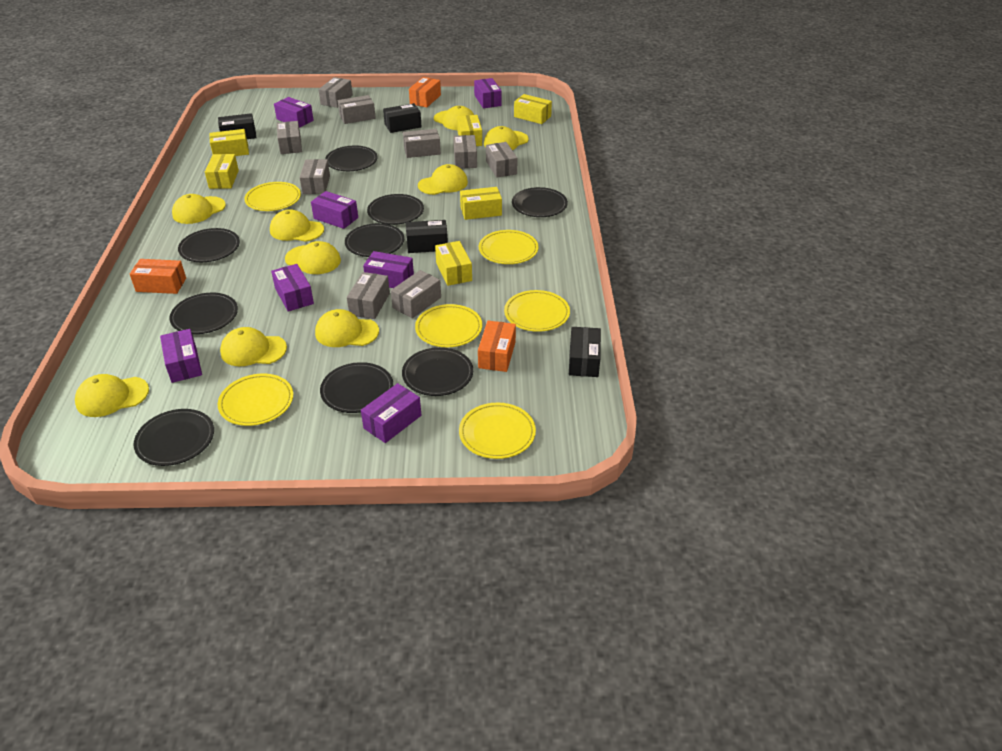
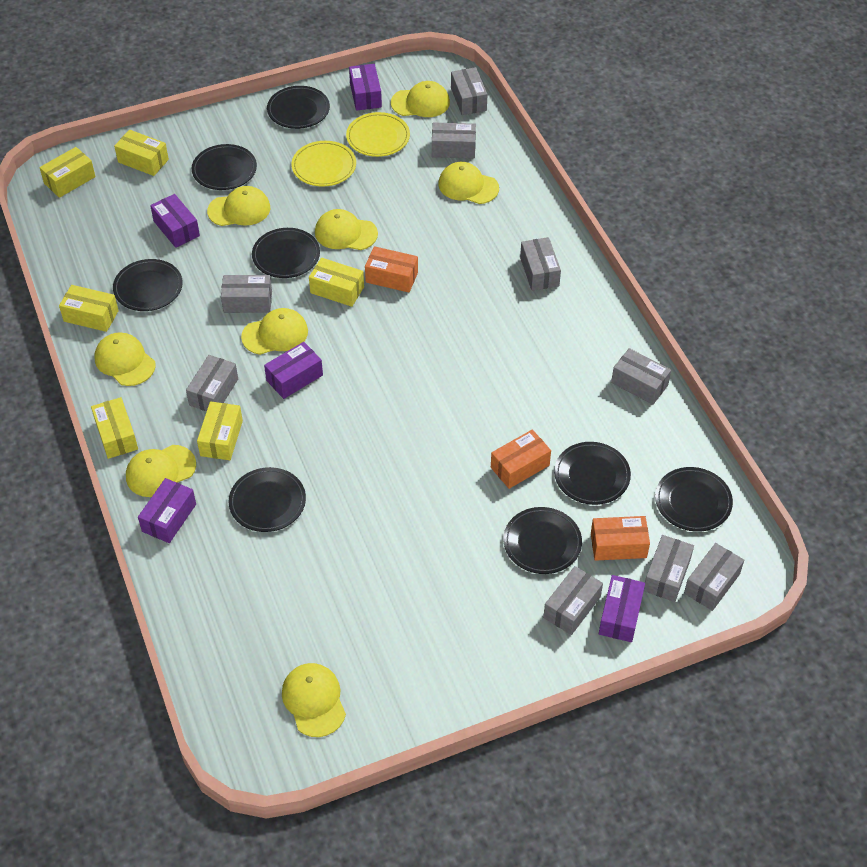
black box: [218,113,257,139] [383,103,422,133] [406,220,448,253] [569,327,601,377] = 4 -> none = 0
black plate: [133,409,214,466] [170,293,238,334] [178,228,240,262] [320,362,393,413] [325,146,377,171] [345,223,404,257] [367,194,424,225] [402,347,473,396] [512,187,568,217] = 9 -> [113,259,183,311] [192,144,257,190] [229,467,306,532] [252,228,320,278] [267,86,330,129] [503,507,582,574] [554,442,631,505] [655,467,733,532] = 8
purple box: [160,329,202,383] [271,264,314,312] [274,97,314,128] [311,191,358,229] [361,383,421,443] [363,251,414,288] [474,78,502,108] = 7 -> [138,478,196,543] [150,194,200,248] [264,342,323,399] [349,64,382,111] [599,575,645,642] = 5
yellow cap: [75,374,149,417] [172,194,226,224] [220,327,287,366] [270,209,324,242] [285,241,341,274] [315,309,379,347] [418,164,468,195] [434,106,474,130] [484,126,529,150] = 9 -> [95,332,156,386] [126,445,196,497] [207,186,270,226] [241,308,308,355] [282,663,346,737] [315,209,378,250] [391,81,450,117] [438,162,499,204] = 8
yellow plate: [218,374,293,426] [244,182,301,211] [415,304,482,347] [459,403,536,459] [479,230,539,264] [504,290,570,332] = 6 -> [291,141,356,187] [346,112,410,157] = 2

